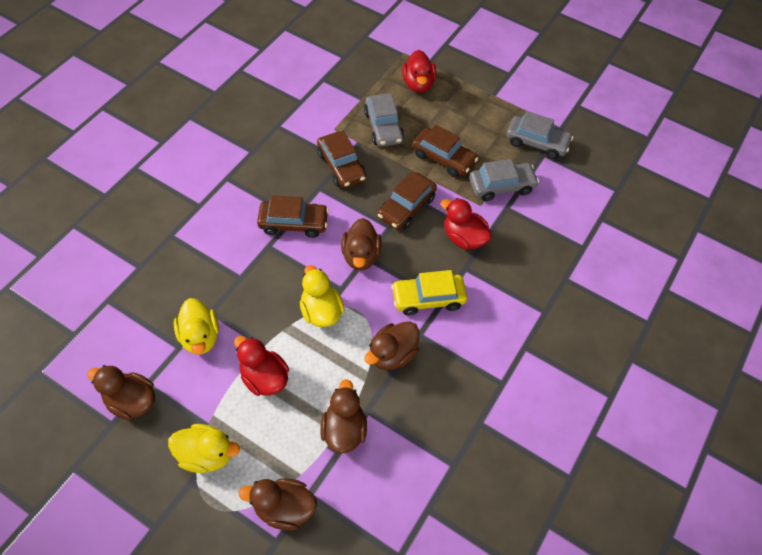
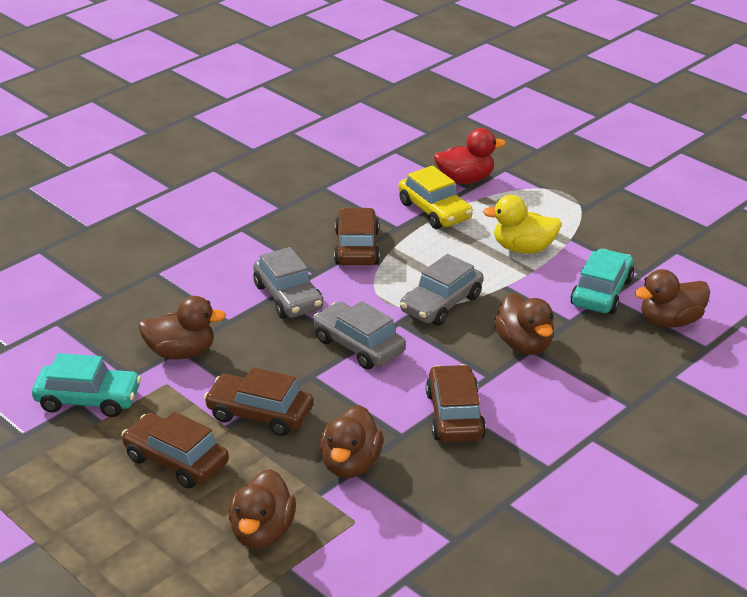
red duck: [234,336,289,396] [402,50,436,93] [441,198,492,250] = 3 -> [434,128,506,184] = 1
turquoise car: none = 0 -> [32,353,141,417] [571,249,634,314] = 2
yellow duck: [168,424,240,473] [174,298,219,355] [300,265,344,327] = 3 -> [483,195,562,254] = 1

